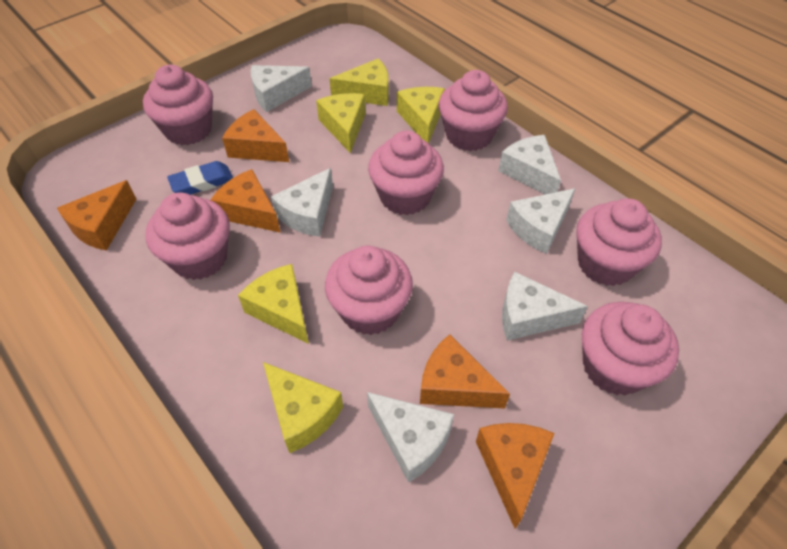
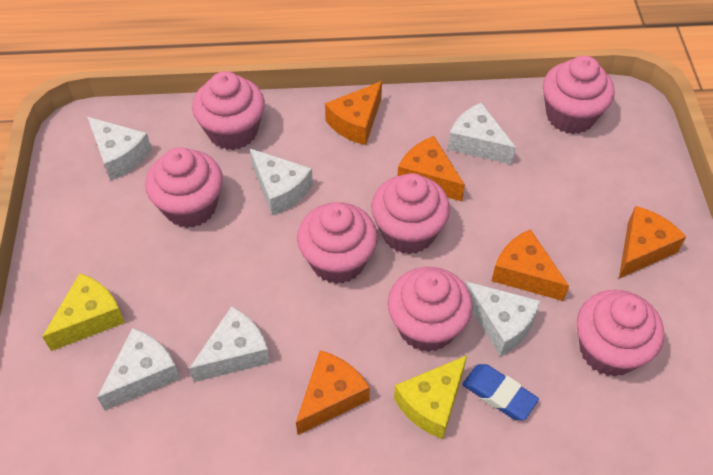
yellow cheese: [238,264,309,344] [263,362,343,453] [316,93,366,153] [329,58,389,106] [397,87,445,144] = 5 -> [42,273,125,351] [394,355,467,439] = 2

